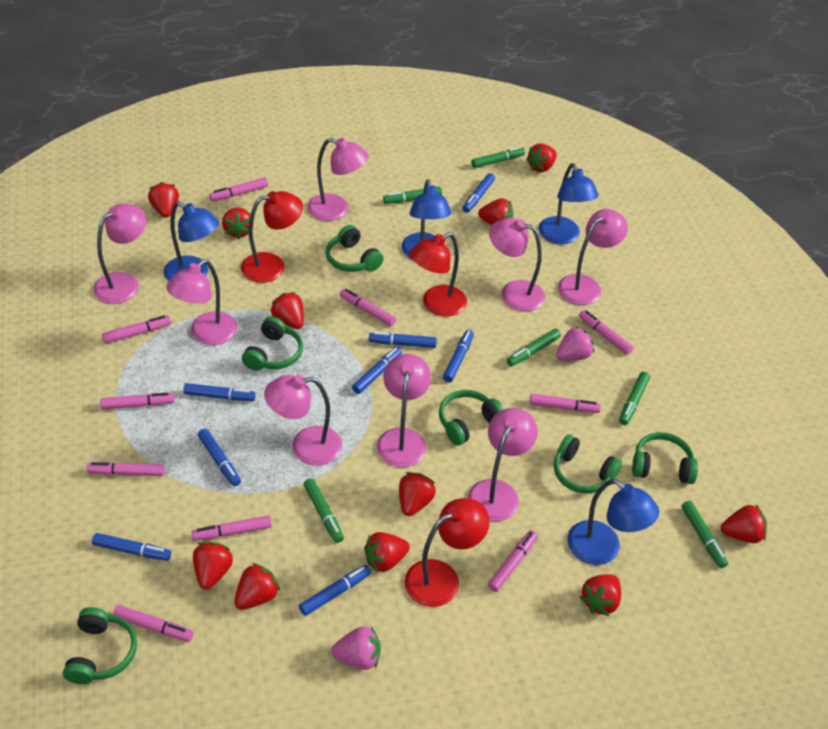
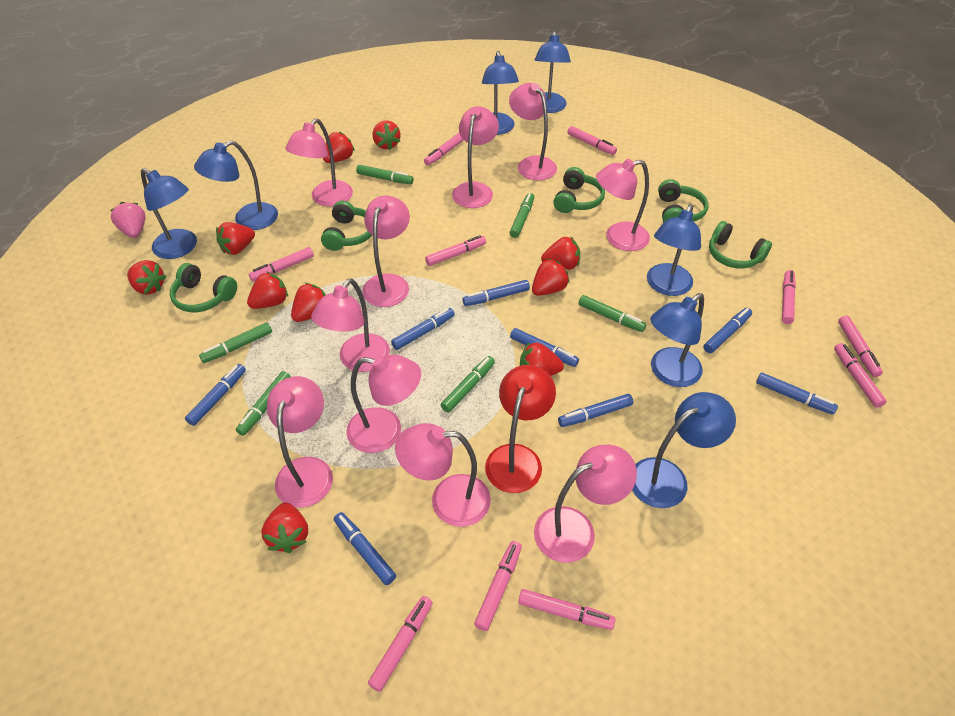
blue lamp: [164,201,219,281] [402,179,451,258] [539,163,599,244] [567,479,659,565] = 4 -> [141,168,197,259] [194,140,278,230] [482,51,519,135] [535,31,571,113] [632,392,736,508] [647,204,701,296] [650,293,704,387] = 7
green headphones: [63,607,137,684] [242,316,303,371] [326,225,384,272] [439,390,504,446] [554,434,622,494] [632,432,698,484] = 6 -> [170,263,237,312] [321,201,372,251] [553,167,605,213] [658,179,708,223] [709,221,772,269] = 5
pink lamp: [93,204,146,304] [166,259,237,345] [264,375,342,466] [308,138,369,221] [377,354,431,467] [468,408,538,522] [489,218,545,311] [558,209,628,305] = 8 -> [267,376,333,508] [285,118,353,207] [311,278,390,372] [346,355,421,453] [362,195,410,307] [395,423,491,527] [452,106,499,208] [509,83,557,180] [534,444,637,563] [596,159,650,251] = 10
pink strawberry: [331,626,381,670] [556,326,594,361] = 2 -> [110,202,146,238] = 1
red lamp: [241,191,303,283] [405,498,490,607] [409,232,467,317] = 3 -> [485,365,556,493] = 1
red strawberry: [148,182,179,218] [193,542,233,589] [222,207,250,239] [234,563,280,610] [270,292,304,329] [364,532,410,572] [399,472,436,516] [478,198,513,225] [526,143,557,172] [580,574,621,616] [721,505,767,543] = 11 -> [127,260,166,295] [216,222,255,255] [247,271,288,309] [261,502,308,553] [291,283,326,322] [323,132,355,163] [373,120,400,150] [520,342,564,376] [532,259,569,296] [541,236,580,270] = 10

